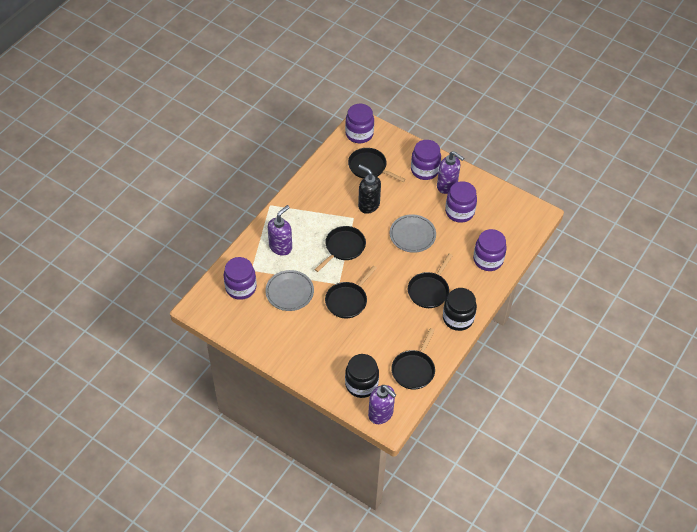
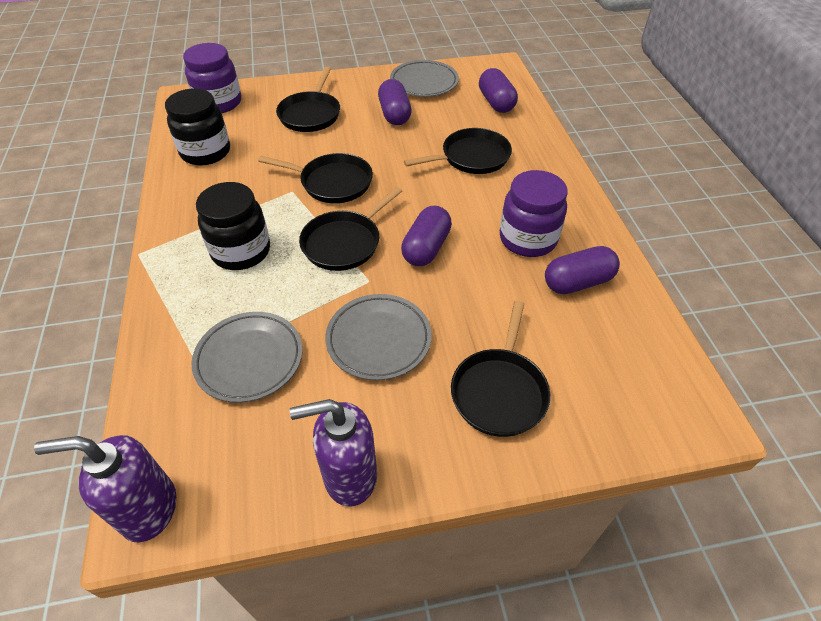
black soap dispenser: [358,165,381,214] = 1 -> none = 0
grey plate: [265,270,314,311] [390,214,436,253] = 2 -> [192,312,302,403] [325,294,432,380] [390,60,459,97] = 3
purple capsule: none = 0 -> [378,79,412,125] [401,206,452,266] [479,68,518,113] [545,246,620,294] = 4
purple jar: [224,257,256,300] [345,104,374,143] [411,140,441,180] [445,181,477,223] [473,229,507,271] = 5 -> [183,43,241,113] [500,170,568,257] = 2
purple soap dispenser: [268,205,292,256] [368,385,396,424] [437,151,464,194] = 3 -> [34,435,176,542] [290,399,377,506] = 2

